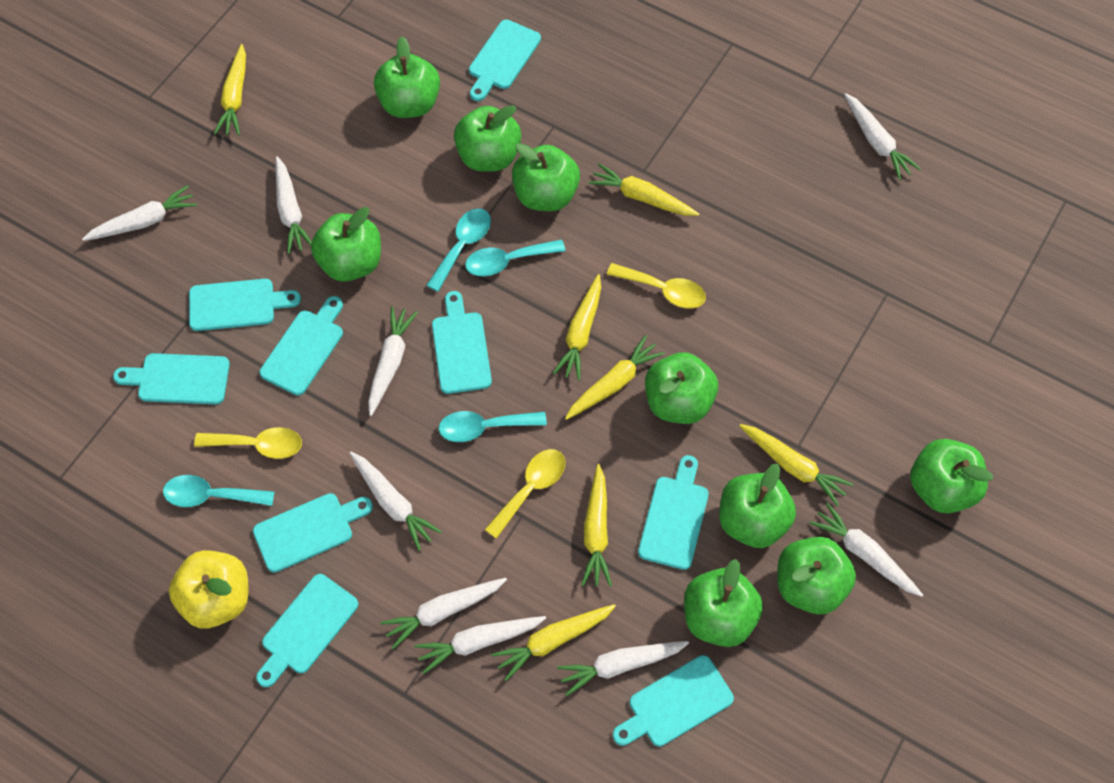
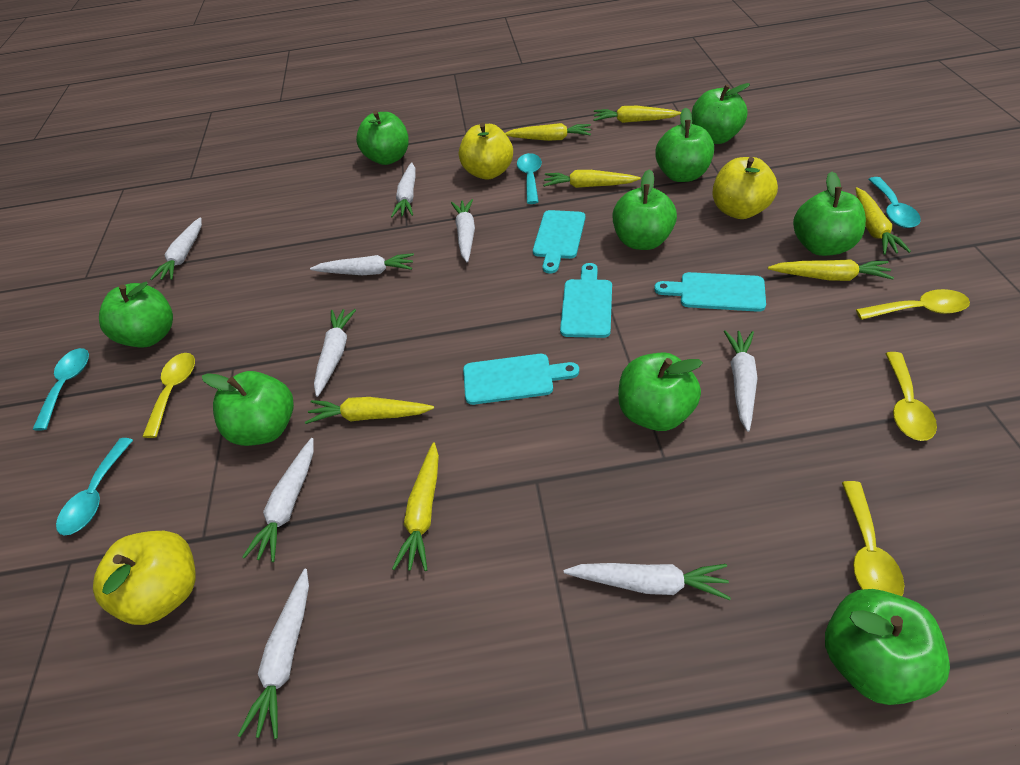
turquoise cutting board: [113,353,230,404] [189,279,301,331] [253,493,373,573] [256,574,358,687] [259,296,343,395] [432,291,492,394] [469,19,541,101] [613,655,734,747] [638,455,709,570] = 9 -> [463,354,579,405] [533,210,585,274] [560,263,612,338] [654,272,766,312] = 4
yellow apple: [169,550,248,628] = 1 -> [93,531,196,625] [459,123,513,179] [712,157,778,219] = 3
yellow spoon: [194,427,302,459] [484,449,565,539] [607,263,706,309] = 3 -> [142,353,195,438] [842,481,904,596] [856,289,970,320] [885,352,937,441] = 4

